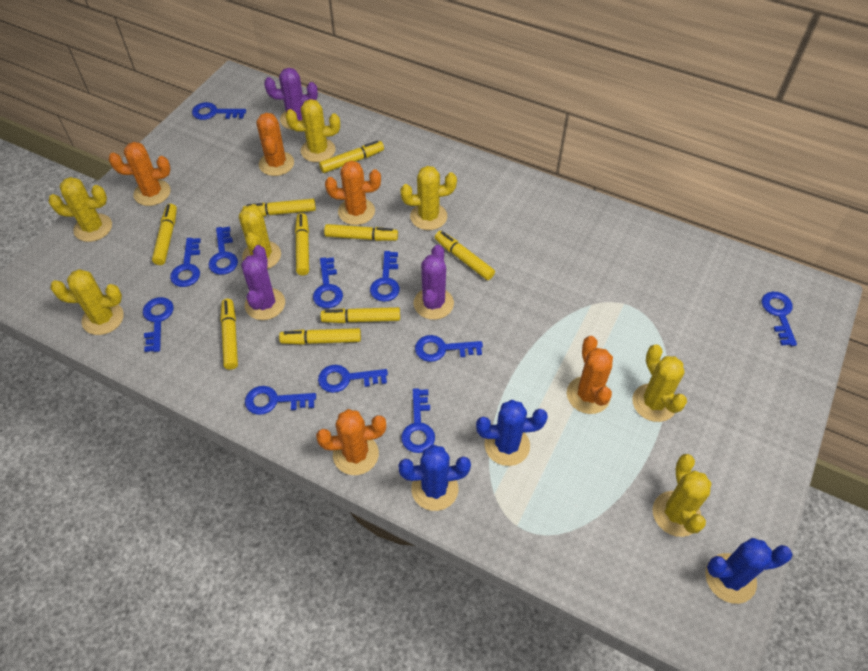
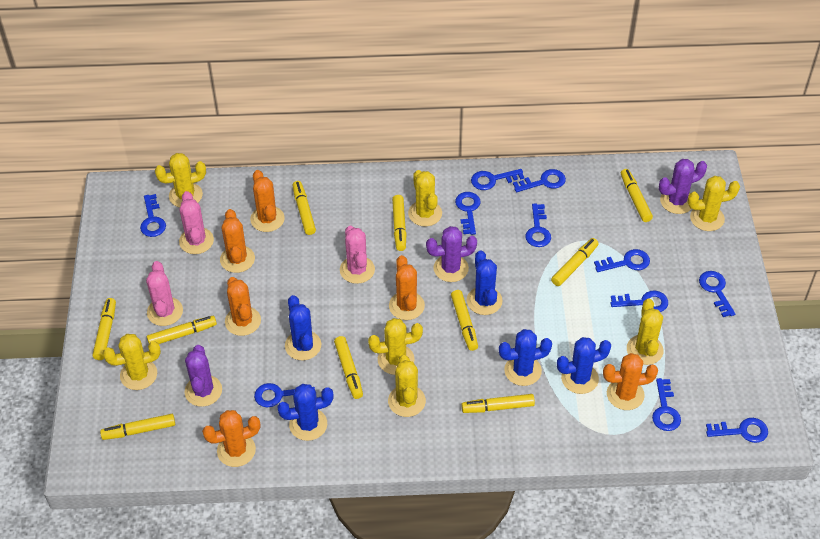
blue cactus: [398,445,471,511] [476,400,548,466] [705,538,793,604] = 3 -> [277,384,334,441] [285,295,321,360] [467,250,503,315] [499,329,552,386] [557,337,611,394] = 5
orange cactus: [109,142,171,206] [256,113,294,176] [316,409,386,475] [325,161,381,225] [567,336,613,414] = 5 -> [202,410,260,467] [220,209,255,273] [225,277,261,336] [250,170,285,232] [389,255,425,320] [603,353,658,410] = 6
pink cactus: none = 0 -> [146,261,183,326] [179,191,214,254] [340,225,375,284] = 3
yellow marker: [152,204,177,265] [221,299,238,370] [243,199,316,216] [279,328,361,345] [295,213,309,275] [319,140,384,173] [321,307,400,323] [324,224,398,241] [435,231,495,280] = 9 -> [92,298,116,360] [100,414,175,440] [147,316,217,344] [292,181,316,235] [334,336,363,399] [392,195,406,251] [451,290,478,351] [461,394,535,413] [551,238,599,286] [621,169,653,222] = 10

